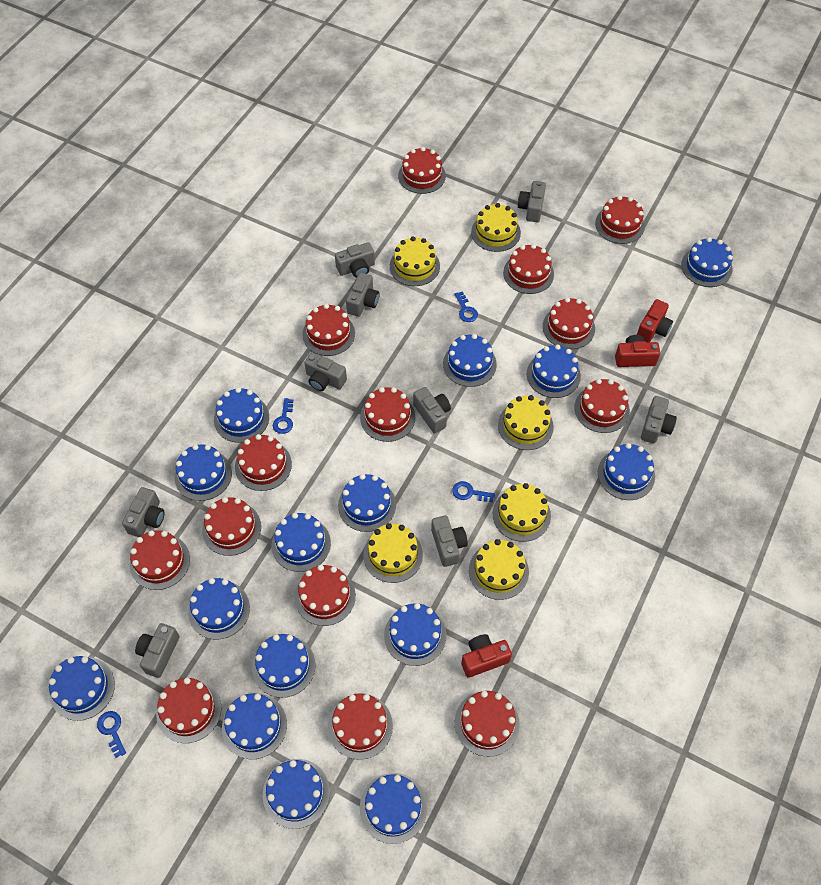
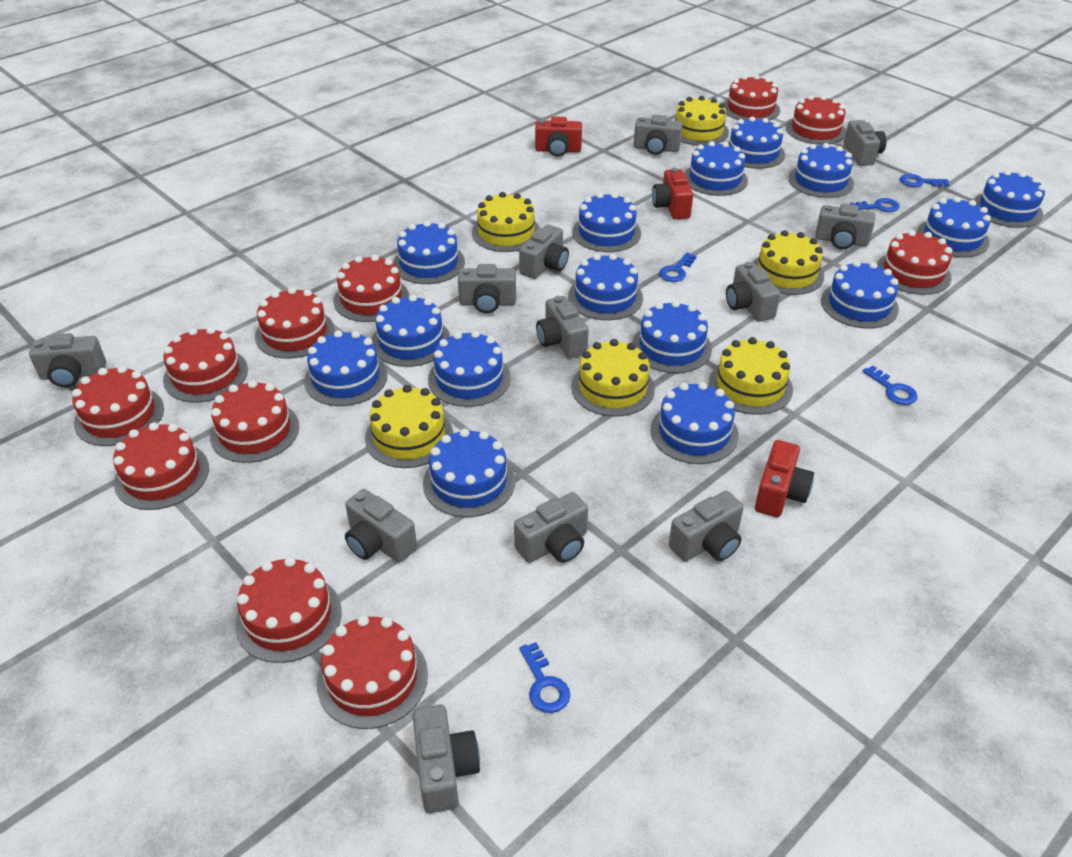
blue key: [97,711,126,758] [273,398,293,434] [452,481,495,502] [454,292,478,322] = 4 -> [519,642,570,713] [659,252,697,282] [850,198,900,212] [863,366,918,405] [900,174,949,187] = 5
grey camera: [122,487,165,537] [135,623,180,678] [304,353,347,391] [335,242,375,278] [346,273,380,317] [413,387,451,433] [431,516,468,567] [518,181,546,222] [641,396,677,444] = 9 -> [29,333,106,387] [345,489,417,563] [412,704,480,813] [458,264,516,313] [514,492,588,563] [519,224,569,279] [536,296,589,358] [634,115,683,155] [669,491,744,561] [726,262,780,322] [815,203,875,249] [844,120,887,166] = 12
red cake: [130,530,190,590] [156,677,221,743] [202,497,261,556] [235,434,292,491] [295,565,356,626] [302,304,355,356] [328,693,393,760] [360,387,415,442] [398,147,446,194] [455,691,520,757] [503,244,554,294] [543,297,595,349] [574,379,630,433] [595,195,645,244] = 14 -> [72,366,164,446] [113,422,209,510] [163,327,248,402] [210,380,299,463] [235,557,342,663] [255,287,335,359] [317,615,428,729] [334,255,409,322] [723,75,780,121] [786,95,846,145] [877,230,952,295] = 11

